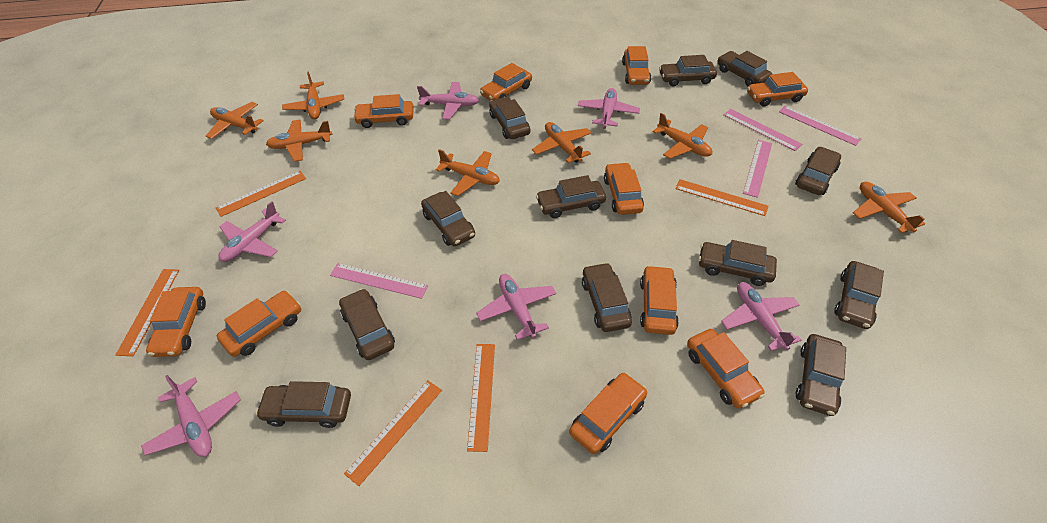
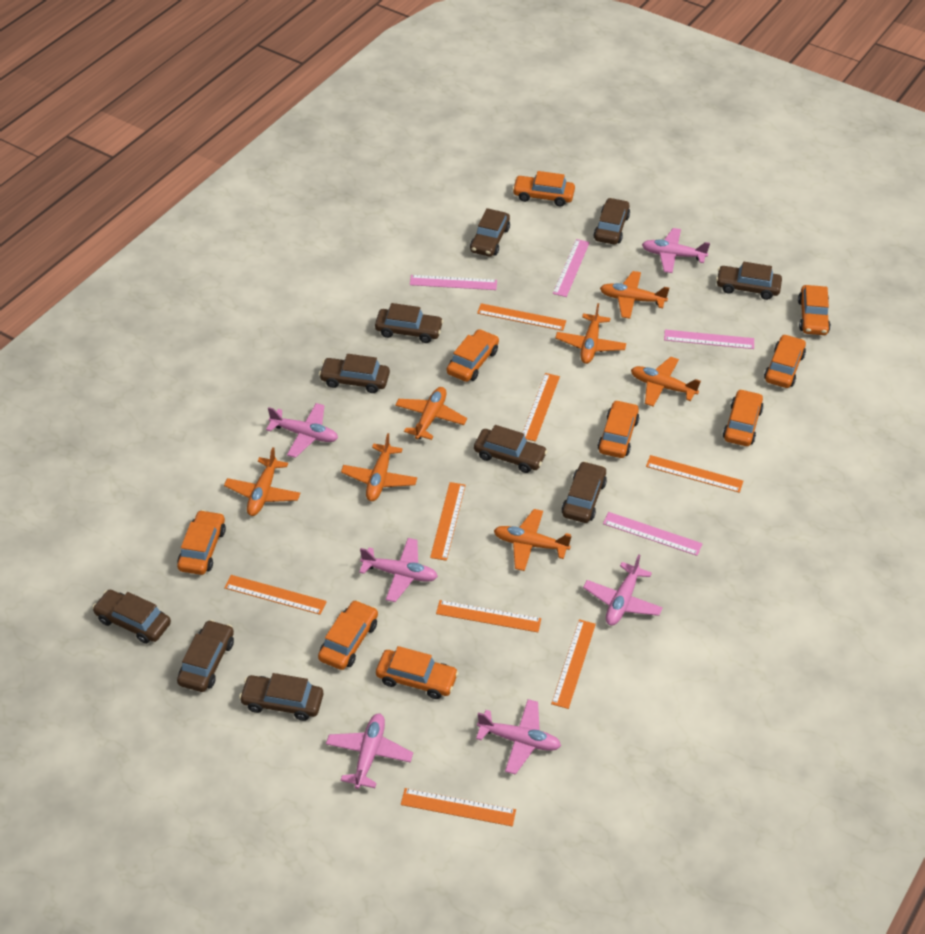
brown car: [256,381,351,428] [339,289,395,360] [421,191,475,246] [489,97,530,139] [536,175,606,218] [582,263,632,332] [659,55,717,86] [698,240,777,286] [717,51,772,87] [795,147,841,195] [796,334,846,416] [834,261,884,329] = 12 -> [92,590,171,644] [177,620,234,692] [239,673,323,721] [319,354,390,393] [375,303,444,343] [470,208,510,257] [474,425,547,473] [561,461,607,523] [593,198,630,244] [716,262,782,300] = 10
orange car: [146,287,206,357] [217,291,301,357] [353,94,414,128] [480,63,532,101] [569,372,647,454] [604,162,644,215] [622,46,651,85] [640,265,679,335] [687,329,765,409] [747,72,808,107] = 10 -> [177,510,226,575] [318,600,378,670] [376,646,459,699] [447,329,499,382] [512,171,575,206] [598,400,639,458] [723,389,763,446] [764,334,806,388] [798,285,831,335] = 9
orange ruler: [116,269,179,356] [216,171,306,217] [344,380,442,486] [467,344,495,452] [675,179,769,216] = 5 -> [224,575,327,615] [401,788,516,827] [430,482,466,561] [436,600,541,632] [477,303,566,331] [522,373,560,442] [551,619,596,709] [646,455,743,493] = 8

